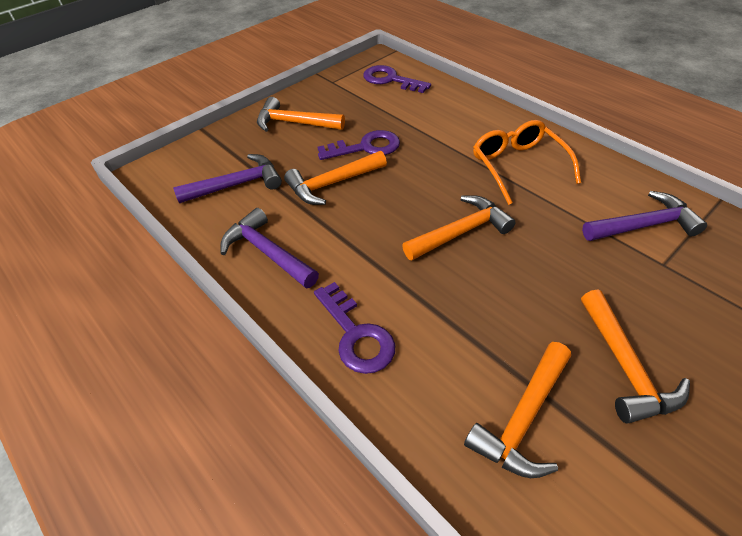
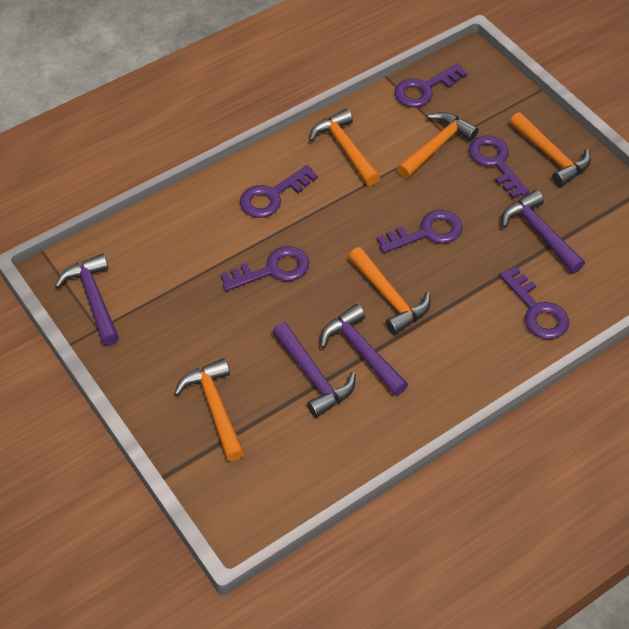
orange glasses: [473,120,581,205] = 1 -> none = 0
purple hammer: [173,154,282,203] [220,208,319,288] [582,191,707,241] = 3 -> [55,253,119,346] [272,322,356,418] [320,304,408,396] [502,190,585,273] = 4
purple key: [314,282,395,374] [317,130,400,160] [363,65,431,93] = 3 -> [220,246,309,291] [240,165,318,218] [377,210,463,253] [394,63,467,107] [469,136,529,199] [499,267,569,339] = 6

